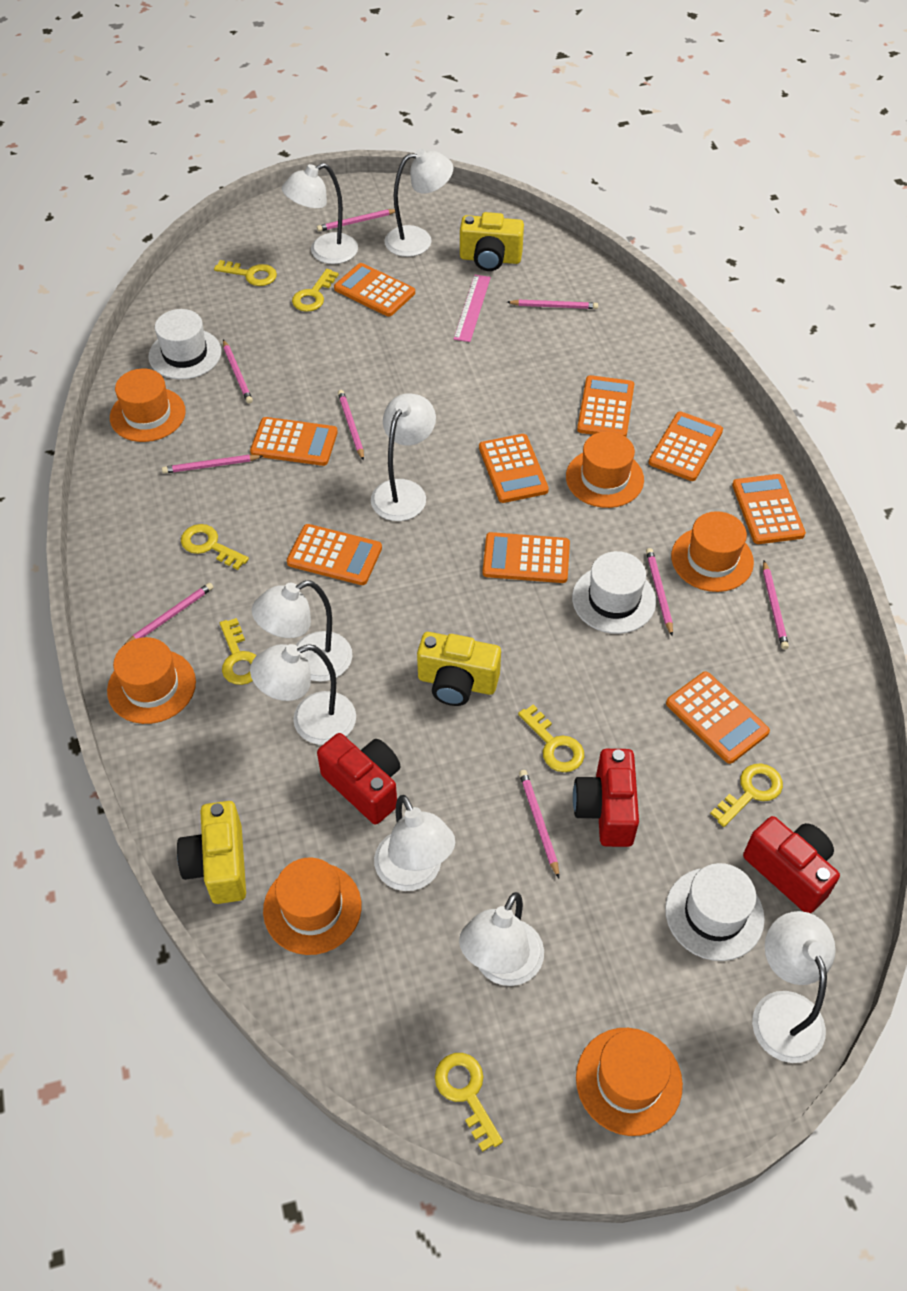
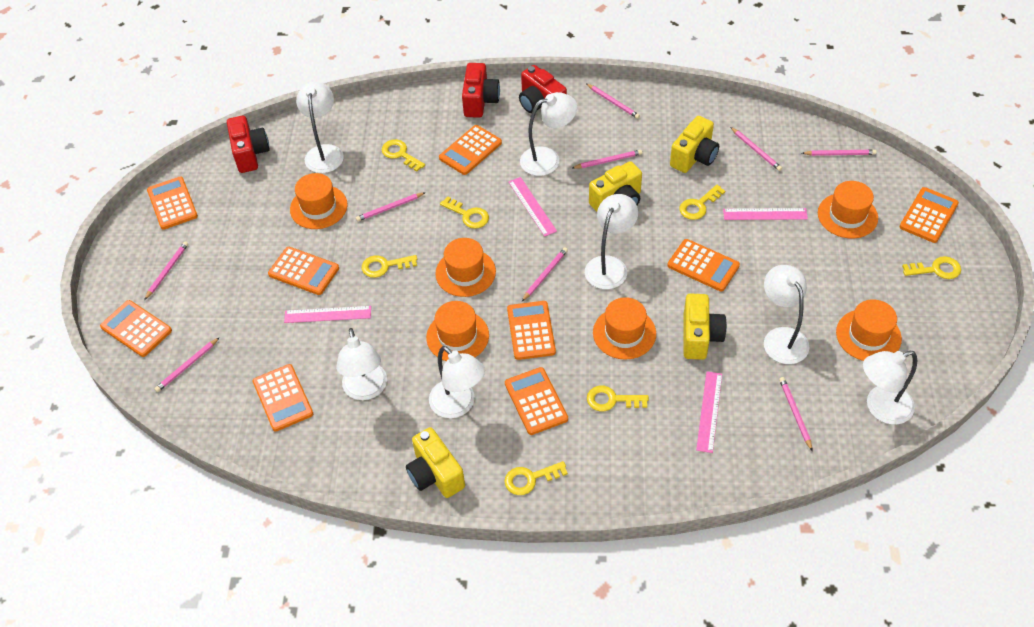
pink ruler: [454,275,491,342] = 1 -> [284,306,371,323] [508,177,557,237] [696,371,722,453] [723,208,808,220] = 4
white hat: [148,309,221,380] [572,551,656,634] [665,863,765,961] = 3 -> none = 0
white lamp: [250,644,356,745] [252,580,352,682] [282,163,358,264] [371,394,436,521] [374,795,455,891] [384,149,453,257] [459,892,544,986] [752,911,836,1063] = 8 -> [296,82,344,173] [336,328,387,400] [429,346,485,418] [520,92,577,176] [585,194,638,289] [764,265,809,364] [863,351,917,425] = 7
yellow camera: [177,801,246,904] [417,632,501,706] [460,212,524,271] = 3 -> [406,427,465,498] [589,161,642,212] [670,116,719,173] [684,293,727,360] = 4

